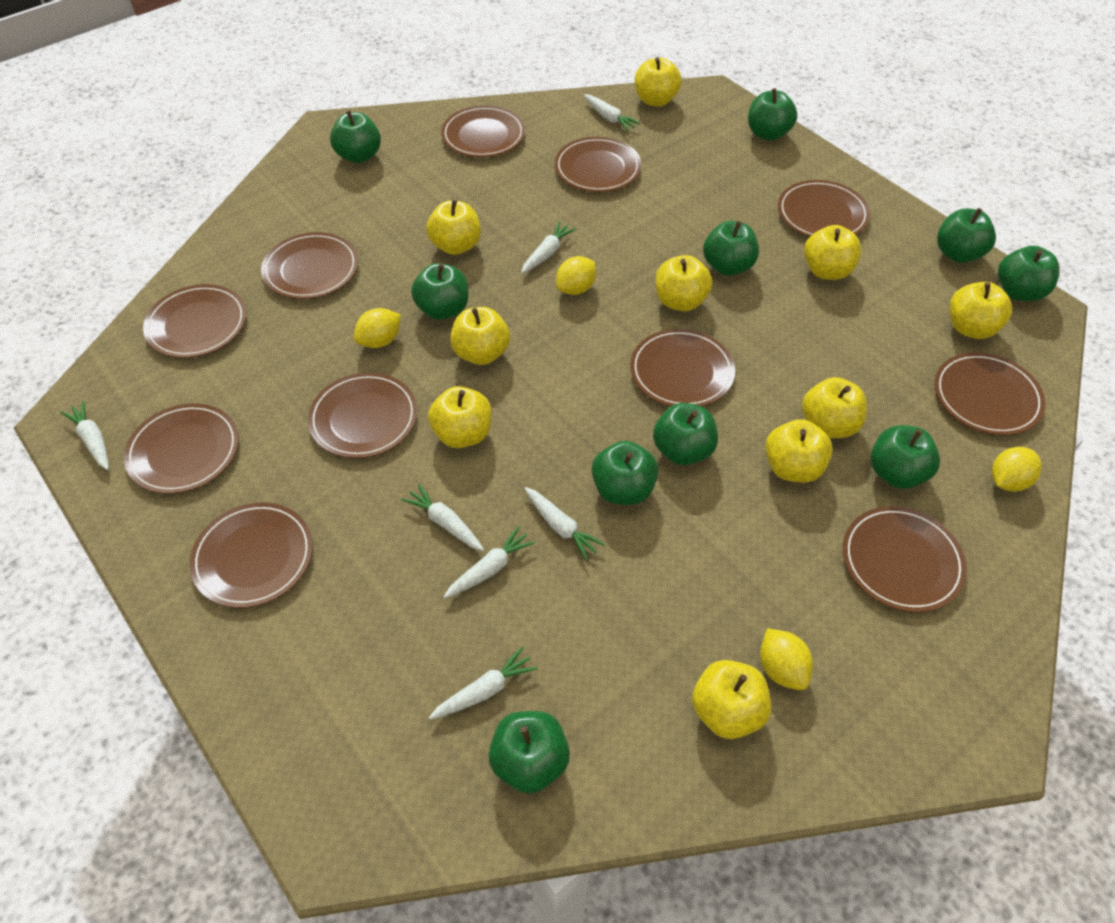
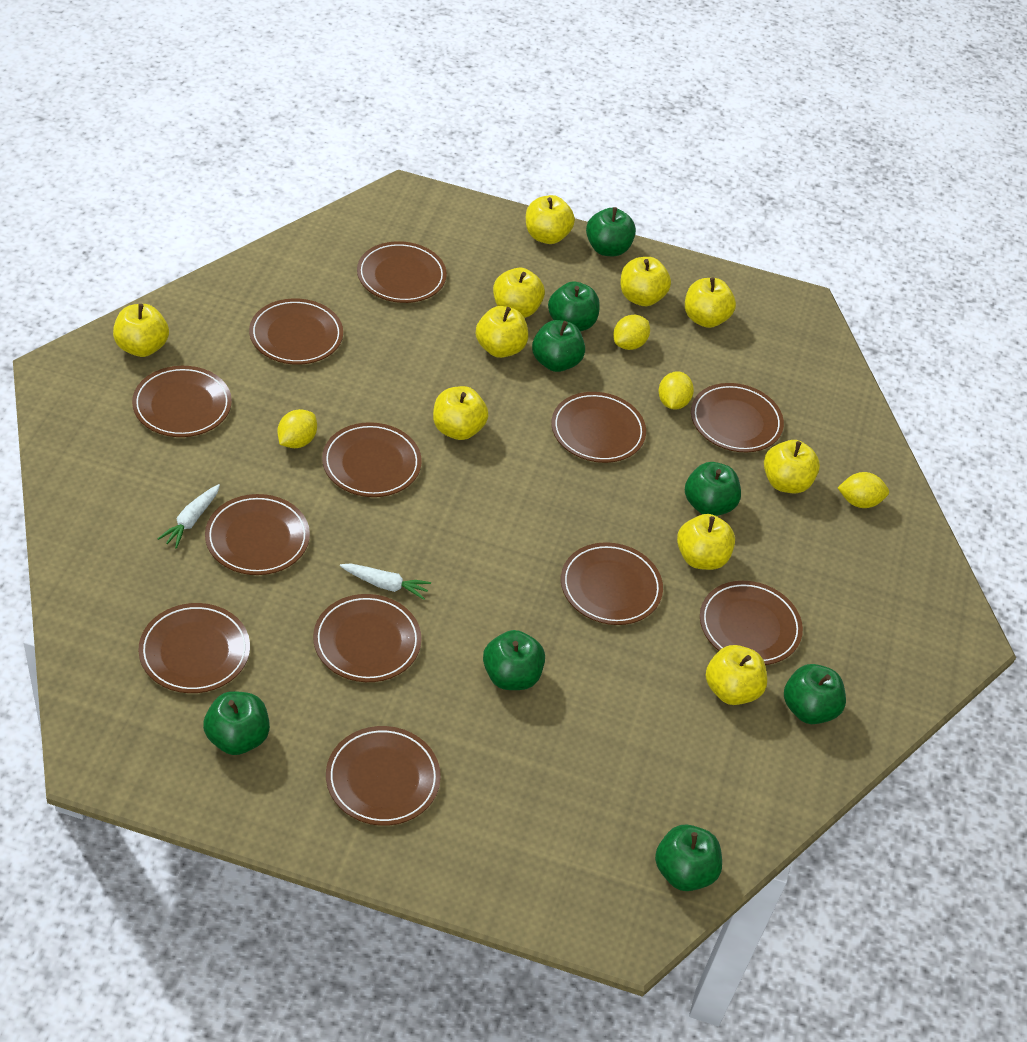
brown plate: [124,403,239,494] [143,284,246,358] [190,502,313,608] [261,232,358,299] [308,372,417,458] [441,105,525,157] [555,137,642,192] [630,329,735,406] [778,180,870,237] [843,506,967,612] [934,352,1045,435] = 11 -> [132,366,232,437] [138,603,250,693] [205,494,310,575] [249,298,343,365] [313,594,422,682] [322,422,422,497] [326,726,441,826] [357,241,447,303] [551,392,646,463] [561,542,663,625] [691,383,784,452] [700,581,803,665] = 12
green apple: [330,110,381,163] [411,263,468,320] [488,711,570,794] [592,441,659,505] [653,403,718,465] [703,221,759,276] [748,88,797,141] [871,425,940,489] [937,208,996,263] [998,246,1060,301] = 10 -> [203,691,270,755] [483,630,545,690] [532,320,585,372] [548,281,600,331] [586,207,636,256] [655,825,722,891] [685,462,741,516] [784,664,846,724] = 8
white carrot: [61,401,109,470] [401,484,484,551] [429,647,538,720] [444,526,536,598] [521,221,576,273] [524,487,605,560] [584,94,641,131] = 7 -> [157,484,220,549] [340,563,431,600] = 2

